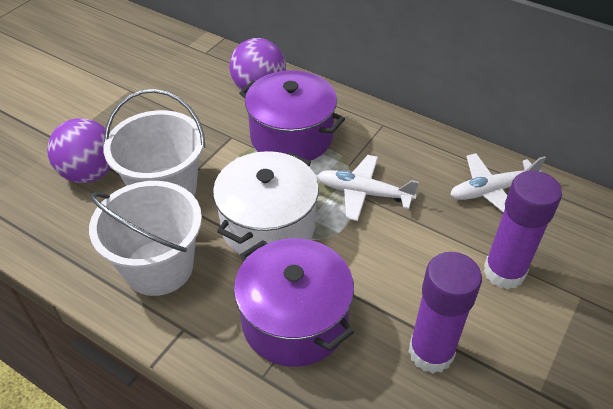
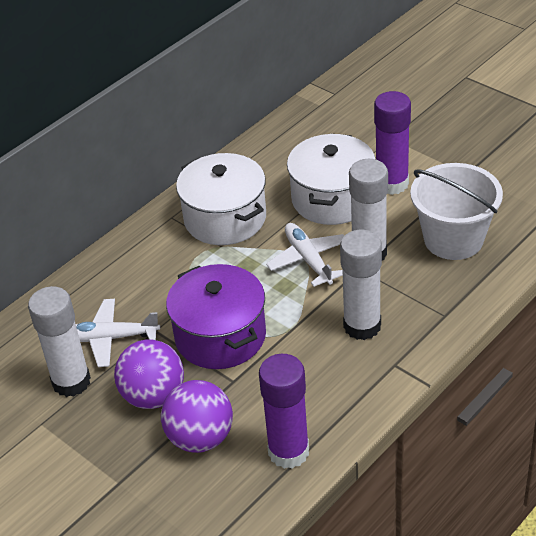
purple pot: [234,238,354,367] [239,70,345,161] = 2 -> [166,264,266,369] = 1
white bucket: [89,181,202,296] [104,89,205,196] = 2 -> [410,163,503,260] = 1
white glue stick: none = 0 -> [28,286,91,397] [340,230,382,340] [349,159,388,261] = 3
white pot: [213,151,319,258] = 1 -> [176,153,266,245] [287,134,375,225] = 2

